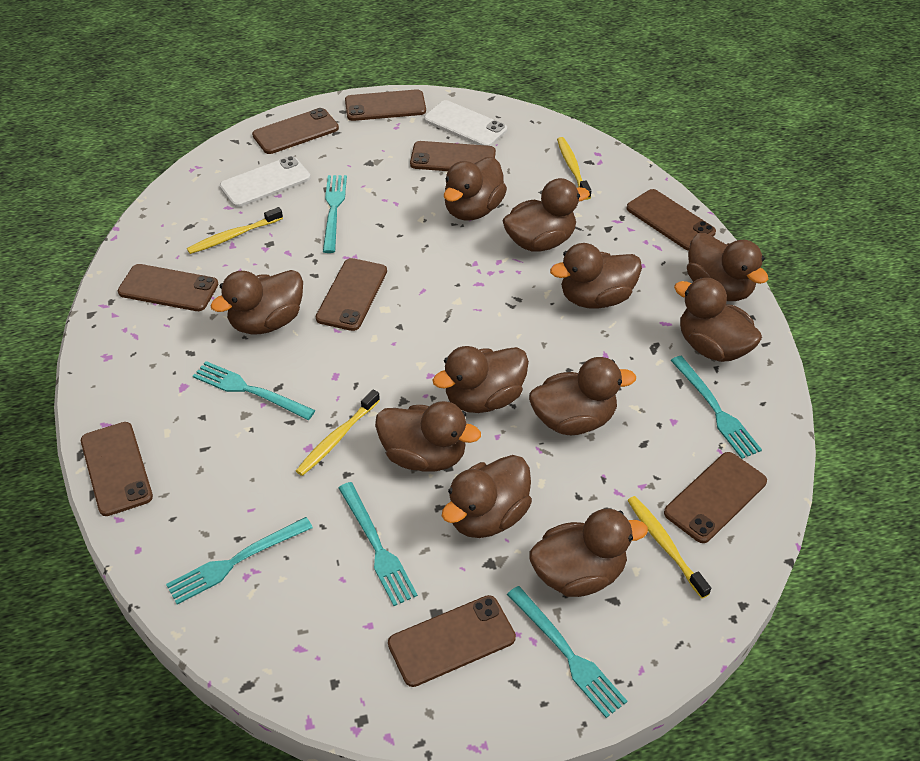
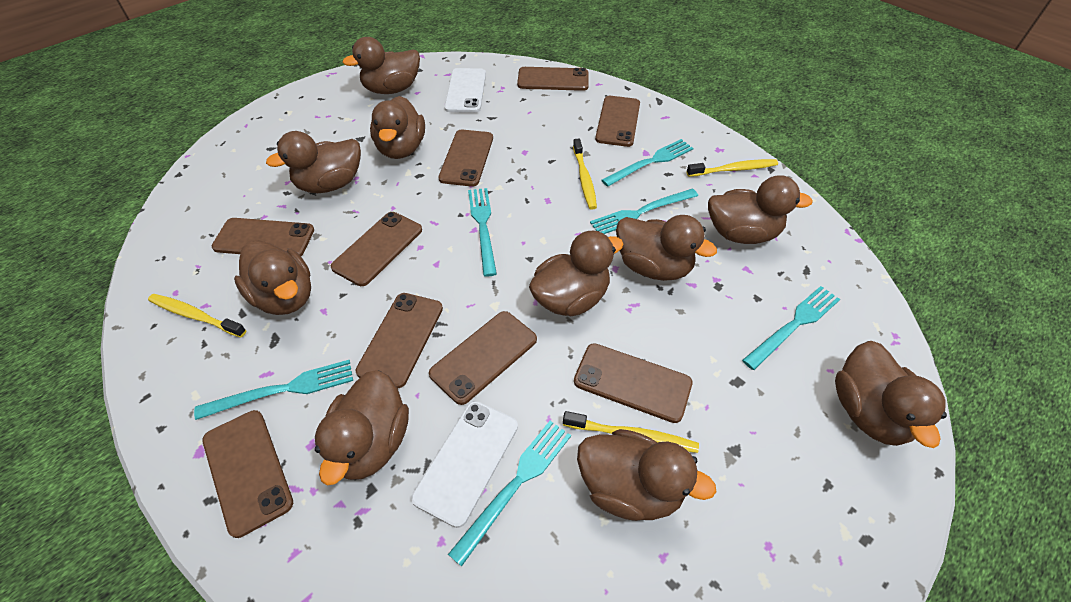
brown duck: [210,270,303,334] [375,401,481,472] [433,346,529,413] [442,455,532,538] [444,157,507,221] [502,178,590,252] [529,357,636,435] [529,509,648,597] [550,243,642,309] [674,278,762,362] [687,233,768,301] = 11 -> [234,240,311,315] [266,131,361,193] [315,370,409,485] [343,37,420,94] [370,96,425,159] [529,231,623,316] [577,429,717,521] [616,215,717,281] [708,175,813,244] [835,341,947,448] = 10

